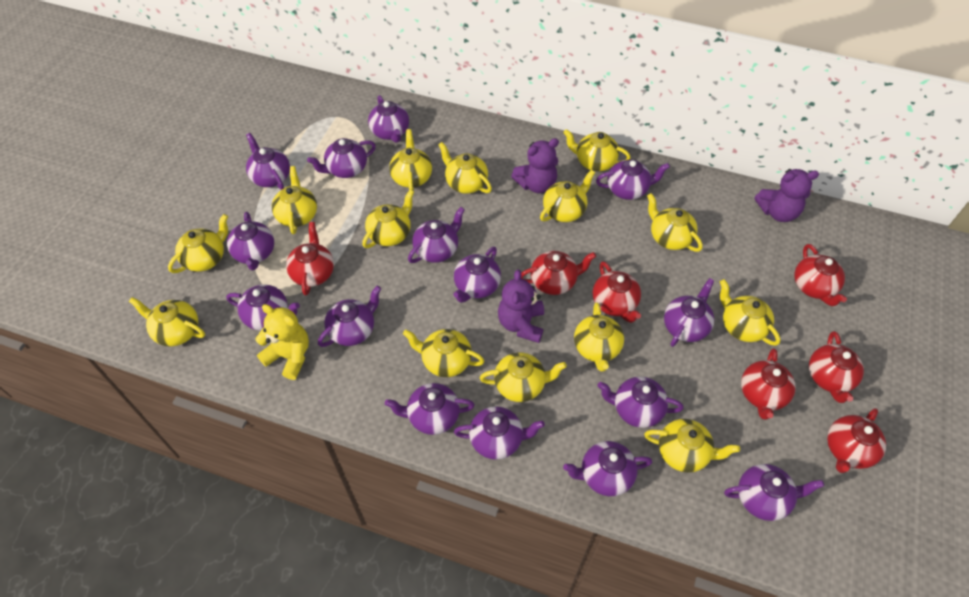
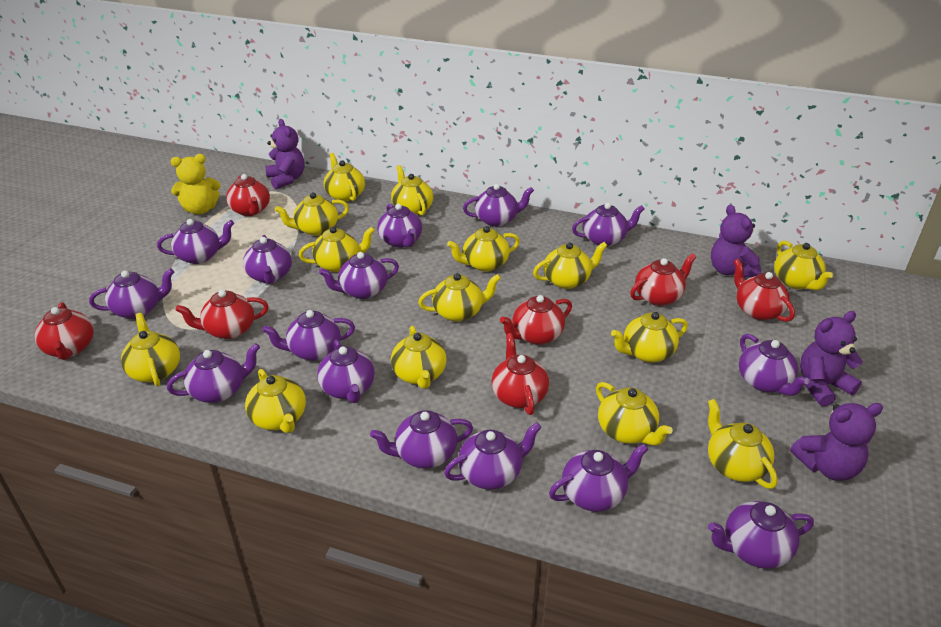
purple teddy bear: [498,270,544,343] [511,138,559,193] [754,169,819,222] = 3 -> [265,119,305,189] [711,205,761,278] [790,403,883,481] [800,311,863,406] = 4

